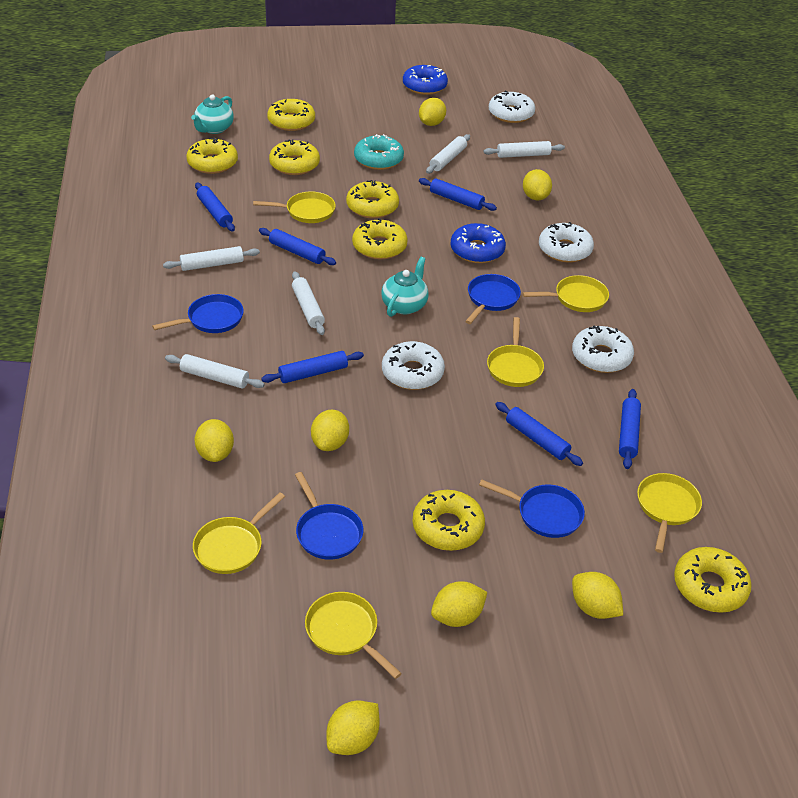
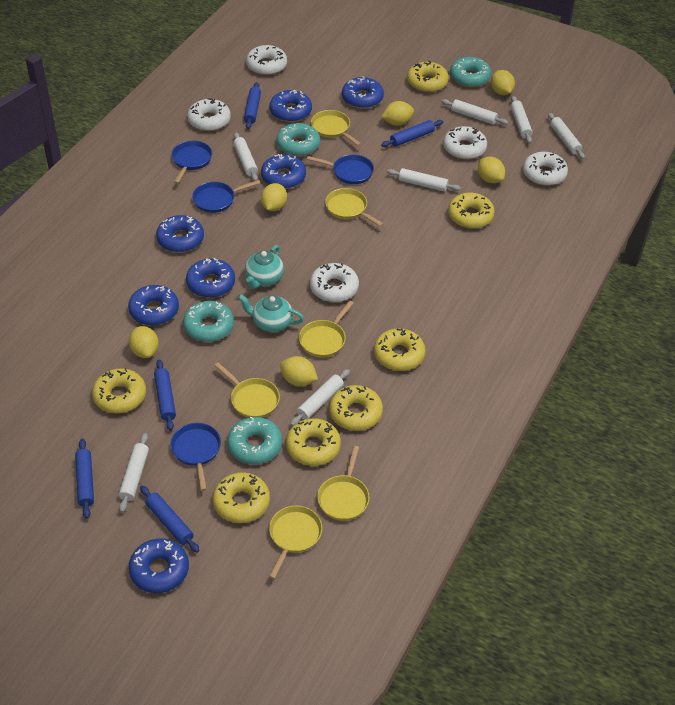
blue donut: [403,65,448,95] [451,223,506,263] = 2 -> [128,285,179,325] [129,538,189,593] [156,215,204,252] [186,258,235,298] [261,154,306,189] [269,90,312,122] [342,76,384,109] = 7
blue rolling pin: [195,182,235,232] [259,228,336,265] [261,351,364,383] [419,178,497,211] [495,402,583,466] [619,389,641,469] = 6 -> [75,438,94,519] [140,486,199,553] [154,359,176,431] [244,82,261,129] [381,120,443,147] = 5
turquoise donut: [354,134,404,170] = 1 -> [183,301,234,342] [227,417,282,464] [276,123,320,156] [450,57,491,87] = 4
white donut: [382,341,445,390] [489,91,535,123] [539,222,594,262] [572,326,634,373] = 4 -> [187,98,231,131] [246,45,287,75] [310,263,359,302] [443,126,487,160] [523,152,568,186] = 5
white rolling pin: [163,246,260,271] [165,354,265,388] [292,271,325,335] [426,134,470,174] [484,141,565,158] = 5 -> [119,433,149,513] [233,132,258,181] [290,369,350,426] [387,168,461,192] [441,99,508,125] [510,96,533,143] [548,113,585,159] = 7
yellow lemon: [194,419,234,462] [311,410,349,451] [326,700,380,755] [419,98,446,126] [431,581,487,627] [523,169,552,201] [572,572,623,619] = 7 -> [129,326,159,358] [261,183,287,211] [280,356,318,386] [381,101,414,126] [478,157,505,183] [491,70,515,95] = 6

